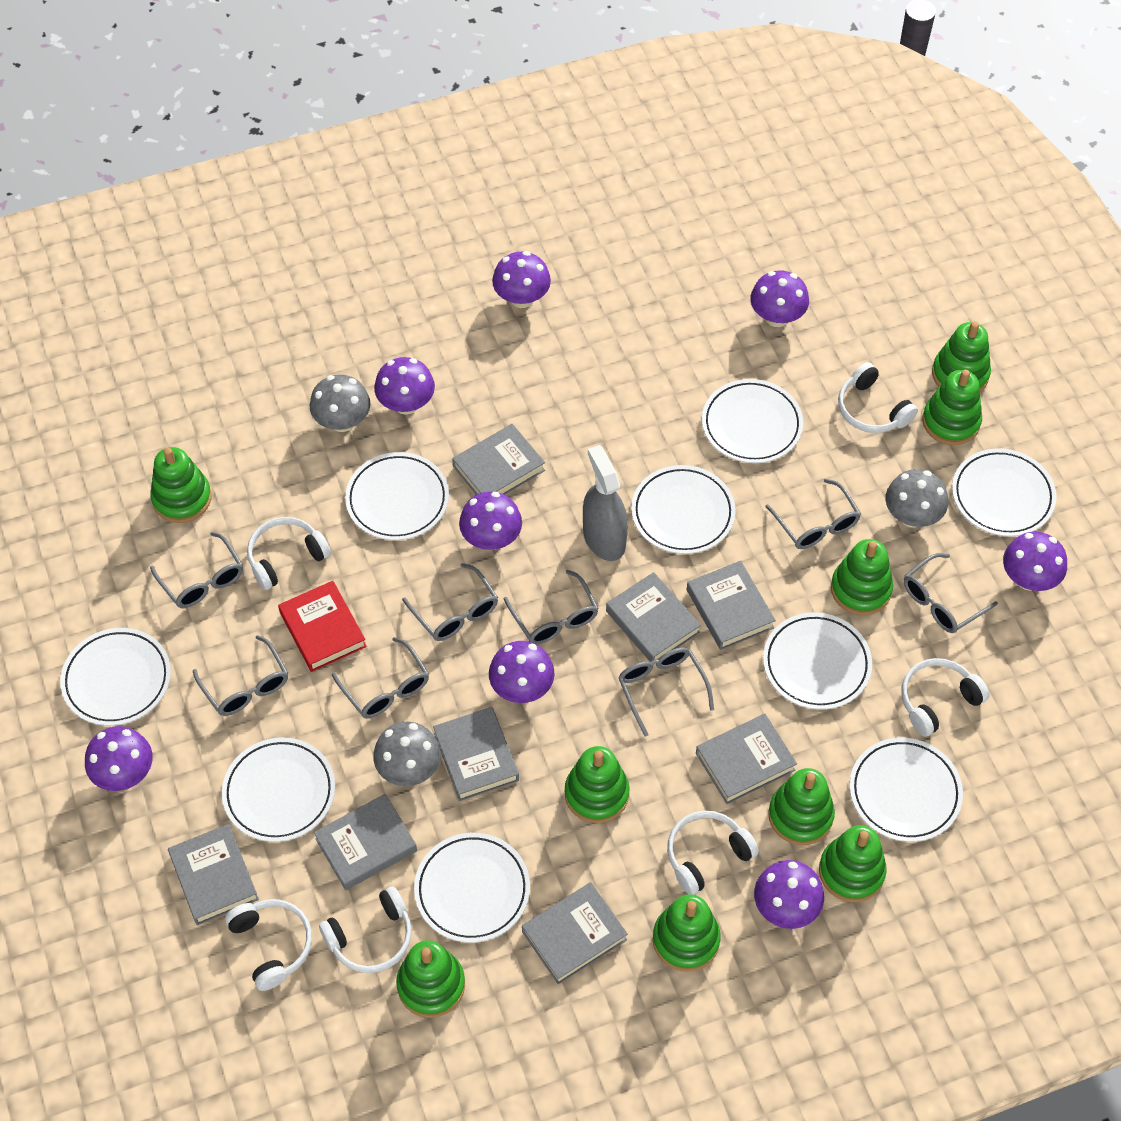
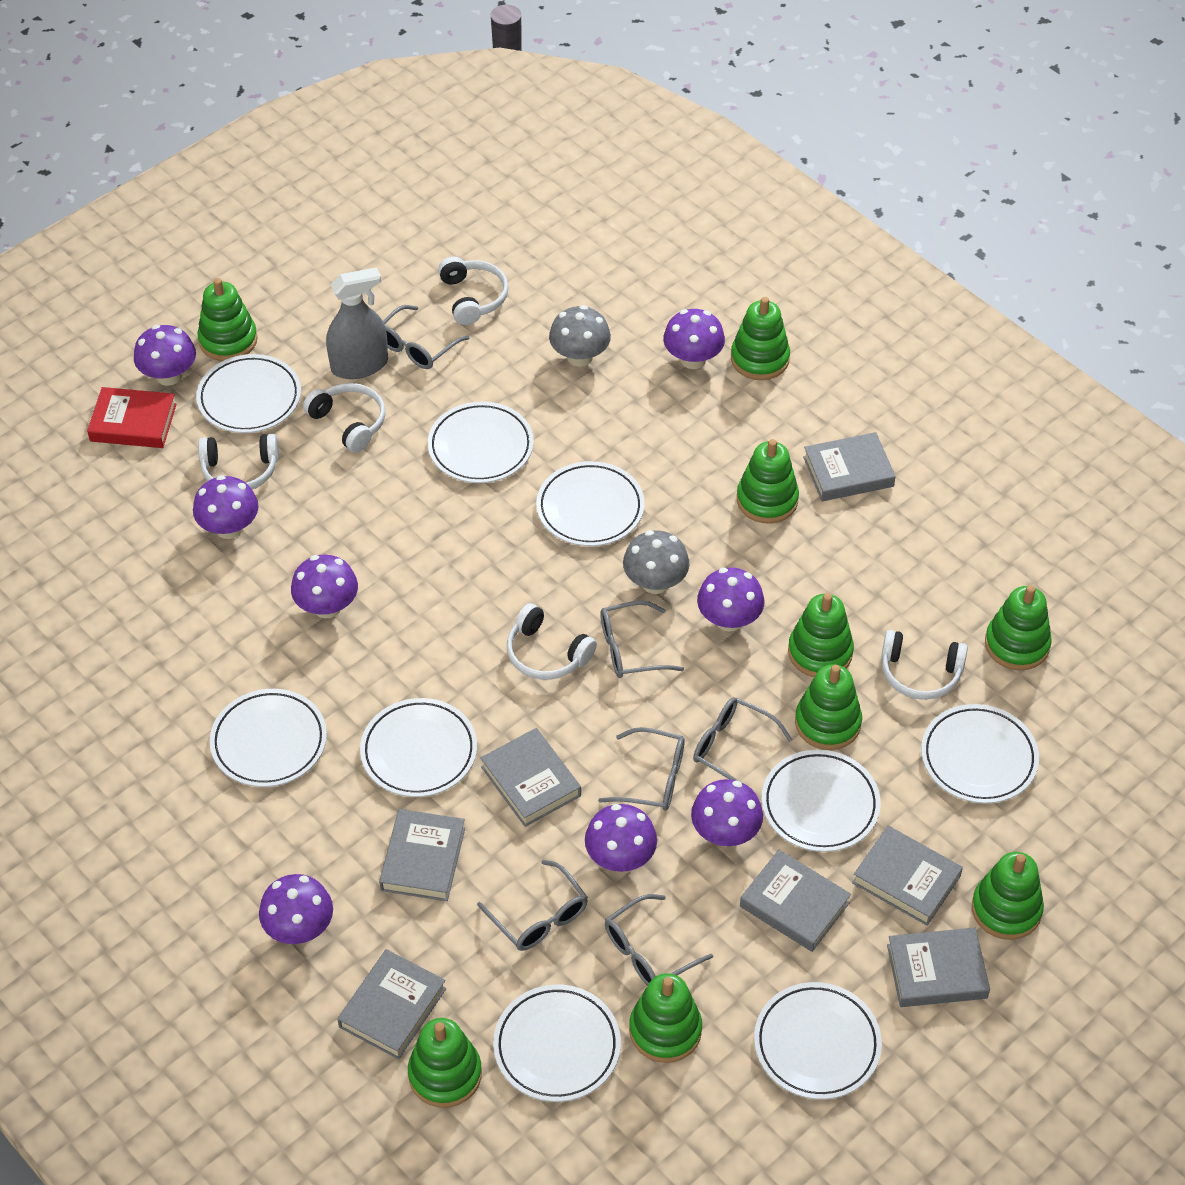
grey book: [168,824,259,925] [314,794,417,890] [433,707,519,801] [452,424,545,495] [522,882,628,984] [606,572,701,662] [687,561,776,650] [696,714,797,804] = 8 -> [337,949,446,1059] [379,809,465,901] [480,728,581,827] [740,850,851,952] [803,432,896,501] [852,826,963,926] [887,927,990,1007] = 7
grey glasses: [150,532,243,608] [193,635,288,716] [332,637,429,718] [402,563,498,641] [504,570,599,645] [618,647,714,737] [765,479,861,549] [904,553,998,633] = 8 -> [383,305,470,369] [477,860,588,951] [598,727,685,811] [600,600,684,678] [605,894,713,986] [693,697,793,781] = 6
grey mushroom: [310,374,370,432] [373,722,441,786] [886,469,948,528] = 3 -> [549,305,611,367] [623,530,689,594] = 2
white headphones: [225,899,312,991] [247,517,331,590] [319,886,412,973] [667,811,759,895] [838,362,918,433] [901,658,990,737] = 6 -> [198,434,279,490] [303,383,385,452] [438,257,509,325] [507,603,597,680] [881,630,968,700] = 5

